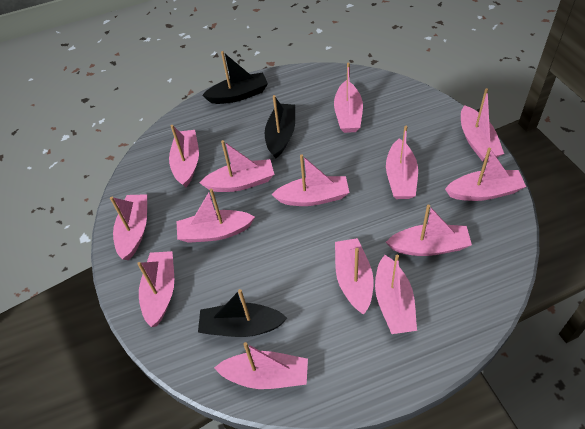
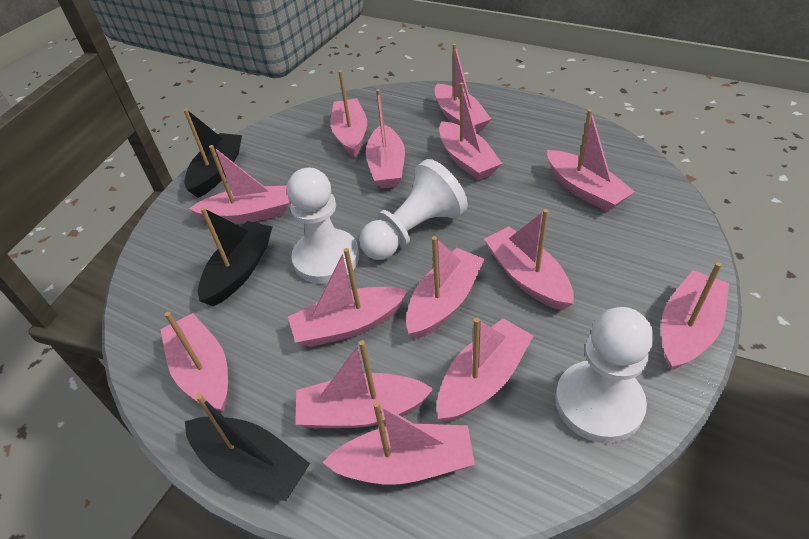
white pawn: none = 0 -> [287,168,359,284] [359,159,468,260] [555,307,653,443] = 3

